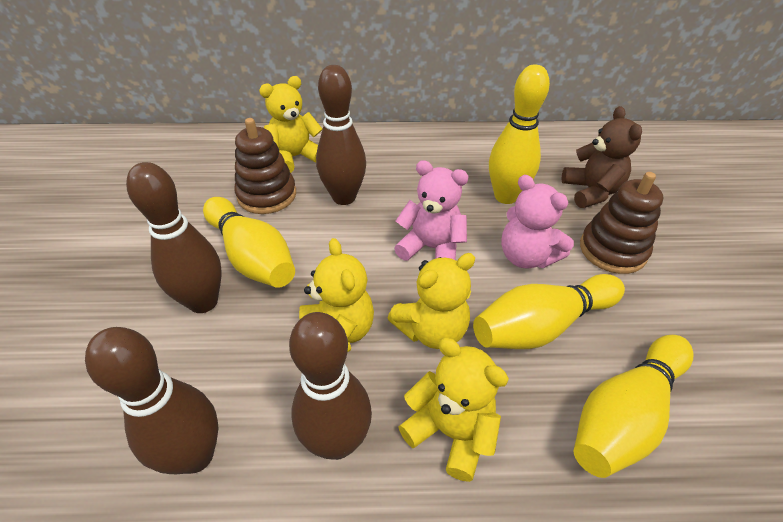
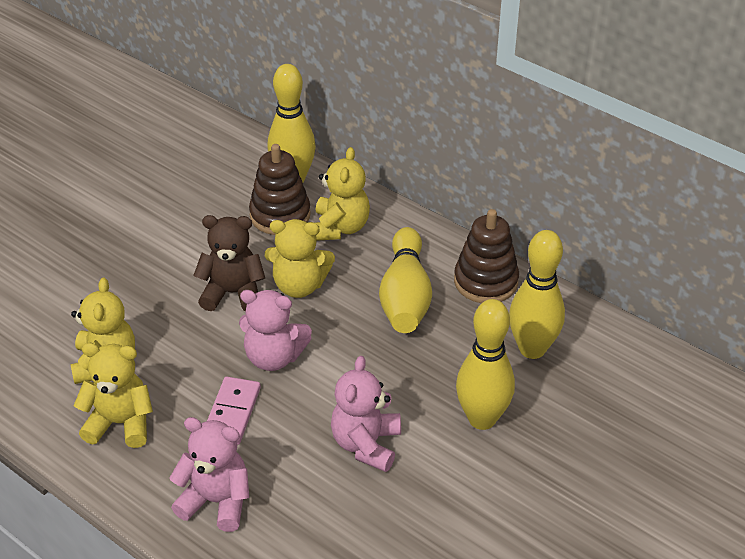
brown bowling pin: [85,327,218,474] [126,162,221,313] [289,312,372,460] [316,65,366,205] = 4 -> none = 0
pink domino: none = 0 -> [207,376,261,445] = 1
pink teddy bear: [394,160,469,261] [501,175,574,268] = 2 -> [170,417,249,532] [239,290,312,371] [331,356,401,472] = 3

